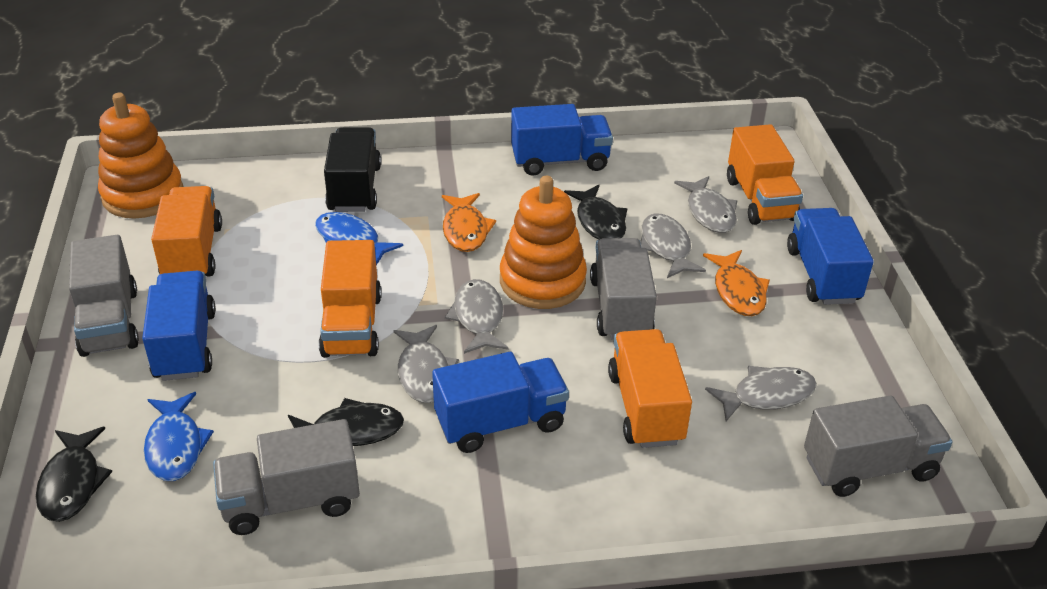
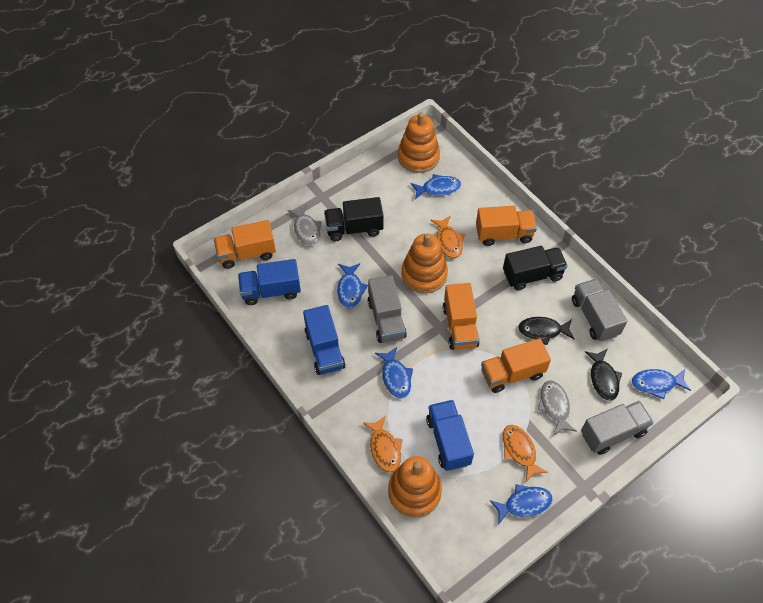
black fish: [36,427,112,522] [288,398,404,446] [564,185,627,240] = 3 -> [518,317,574,345] [585,349,622,401] = 2
black truck: [324,127,381,212] = 1 -> [324,197,383,241] [503,246,568,290] = 2
blue fish: [144,392,214,481] [315,212,403,265] = 2 -> [337,263,368,308] [375,347,413,398] [411,174,461,199] [490,484,553,524] [632,369,691,399] = 5
blue truck: [142,271,216,381] [432,352,569,453] [511,104,613,176] [787,208,874,305] = 4 -> [238,259,301,305] [303,305,346,375] [426,400,474,471] = 3
grey fish: [393,325,459,403] [445,279,508,354] [640,214,706,278] [674,176,737,233] [705,366,817,421] = 5 -> [287,204,322,246] [538,381,577,436] = 2
grey truck: [69,235,139,357] [213,419,360,535] [590,238,657,340] [804,395,953,497] = 4 -> [368,275,407,343] [572,279,628,342] [581,401,654,455] = 3
orange fish: [442,193,496,252] [703,250,770,316] = 2 -> [363,416,403,472] [430,216,465,258] [503,425,548,482] = 3
orange stacking toy: [98,93,183,218] [500,176,587,309] = 2 -> [388,456,442,518] [398,112,440,173] [401,233,448,294] = 3

